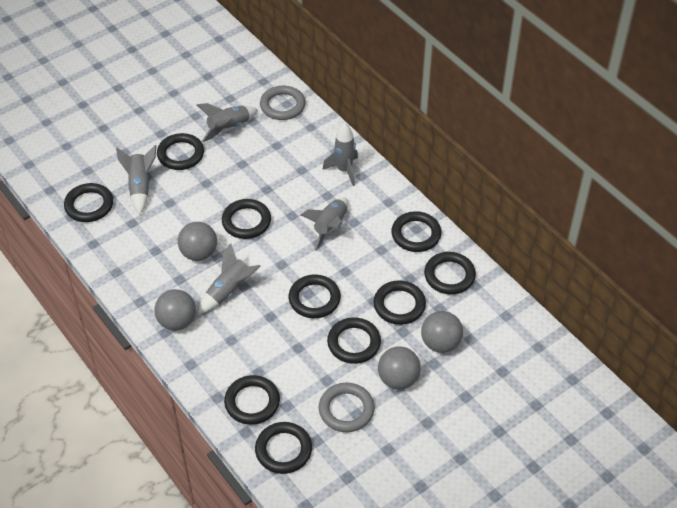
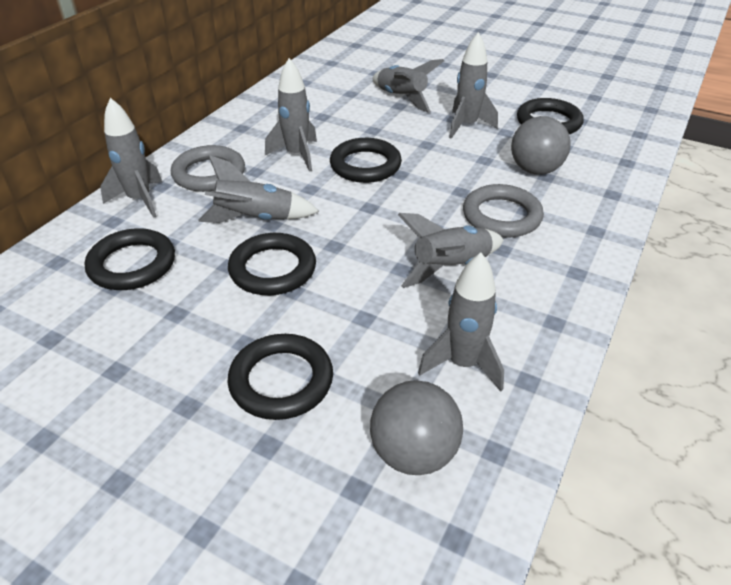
black ring: [64,183,113,222] [157,133,204,170] [222,199,271,239] [224,375,280,425] [255,422,312,474] [289,275,341,318] [327,317,381,364] [373,280,426,325] [391,211,441,252] [424,252,476,294] = 10 -> [85,228,175,290] [227,334,333,420] [228,233,316,295] [330,138,402,183] [517,98,584,134] = 5
grey ball: [154,289,196,330] [178,222,217,261] [378,346,421,389] [421,311,463,353] = 4 -> [370,380,463,475] [511,116,571,175] = 2
grey rocket: [116,145,157,215] [197,103,258,142] [198,243,260,314] [301,197,348,250] [322,123,358,186] = 5 -> [100,98,162,218] [198,155,319,223] [265,58,317,171] [372,59,444,113] [398,213,504,288] [418,253,504,392] [449,32,498,139] = 7

